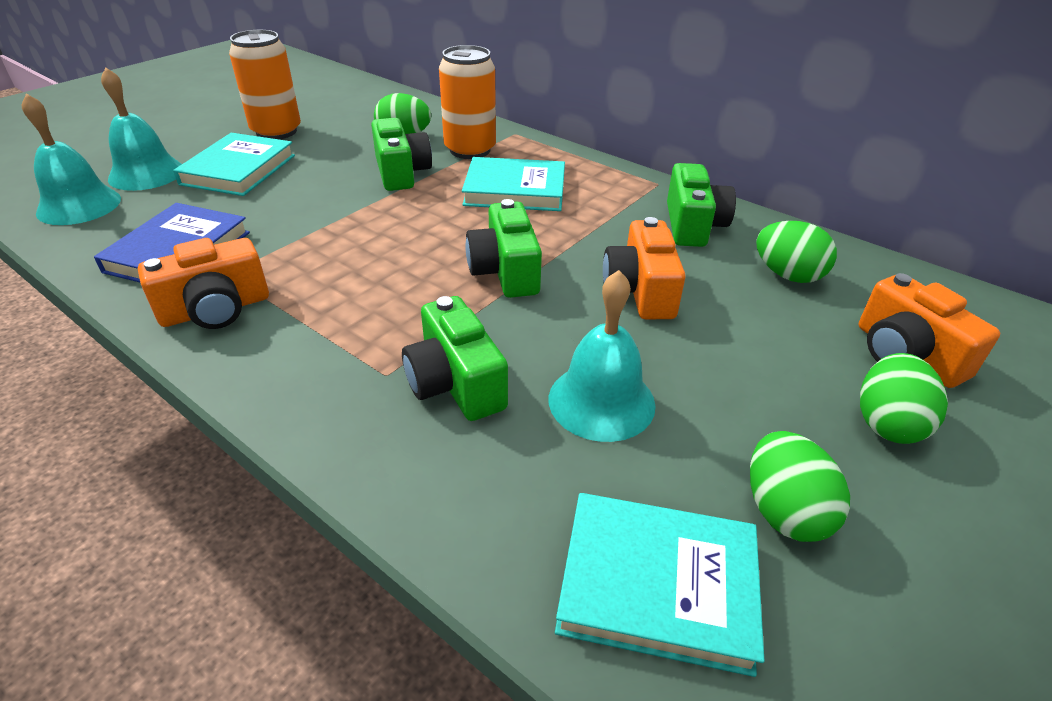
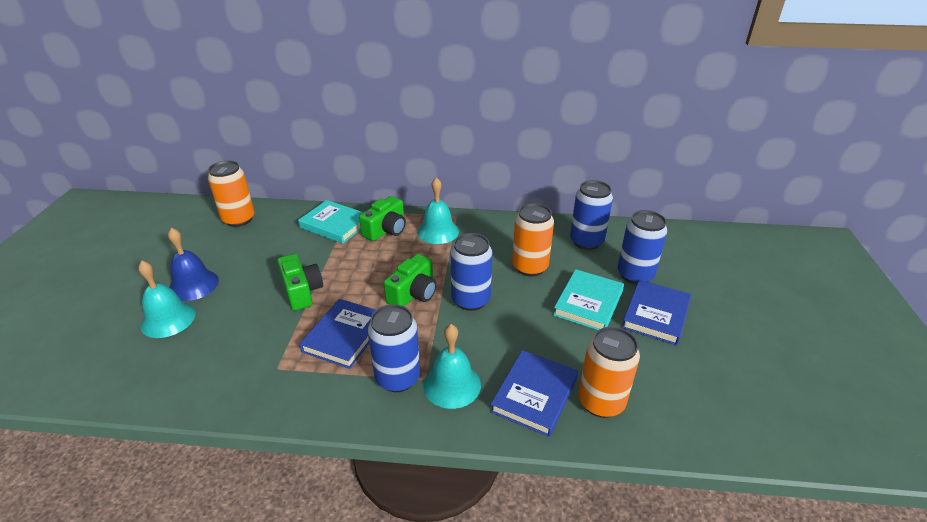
blue bell: none = 0 -> [168,228,219,301] = 1
blue book: [94,203,250,282] = 1 -> [299,299,376,369] [490,350,578,437] [622,280,691,345] = 3
blue can: none = 0 -> [368,304,420,392] [451,233,492,311] [570,180,613,250] [618,210,667,284] = 4
green camera: [371,118,432,191] [402,296,508,421] [466,199,542,298] [667,163,736,247] = 4 -> [277,254,323,311] [359,196,406,241] [384,254,437,306] = 3
green egg: [374,93,431,134] [750,431,850,542] [756,221,837,283] [860,353,948,444] = 4 -> none = 0
orange camera: [138,238,269,329] [603,217,685,319] [859,273,1000,388] = 3 -> none = 0
orange can: [229,30,301,139] [439,45,496,159] = 2 -> [208,161,255,227] [512,203,554,276] [578,327,640,418] = 3
turquoise book: [173,133,295,196] [462,157,565,211] [555,493,765,677] = 3 -> [298,200,364,243] [553,269,624,330] = 2

